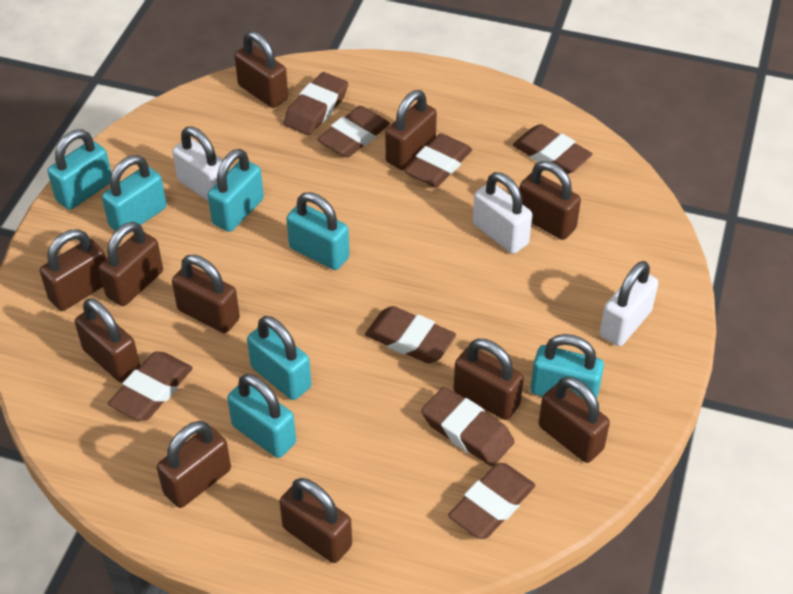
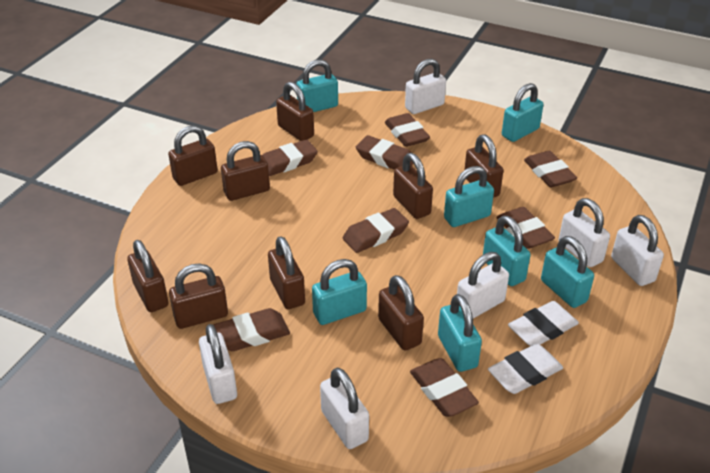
brown padlock: [40,229,106,311] [75,298,140,382] [99,222,163,306] [157,421,231,508] [172,255,240,333] [235,31,288,108] [279,478,352,563] [385,90,437,170] [454,339,524,420] [519,161,581,240] [539,377,610,463] = 11 -> [127,240,168,312] [168,125,218,186] [169,264,228,329] [221,141,270,201] [268,236,305,309] [276,82,314,141] [378,275,424,350] [393,153,433,219] [464,135,503,198] = 9
white eraser: none = 0 -> [488,344,563,394] [508,301,579,346] = 2
white padlock: [172,127,223,202] [473,172,532,254] [600,261,658,346] = 3 -> [199,324,237,404] [320,367,369,449] [405,59,446,114] [457,252,509,319] [559,198,610,267] [611,215,664,286] = 6

